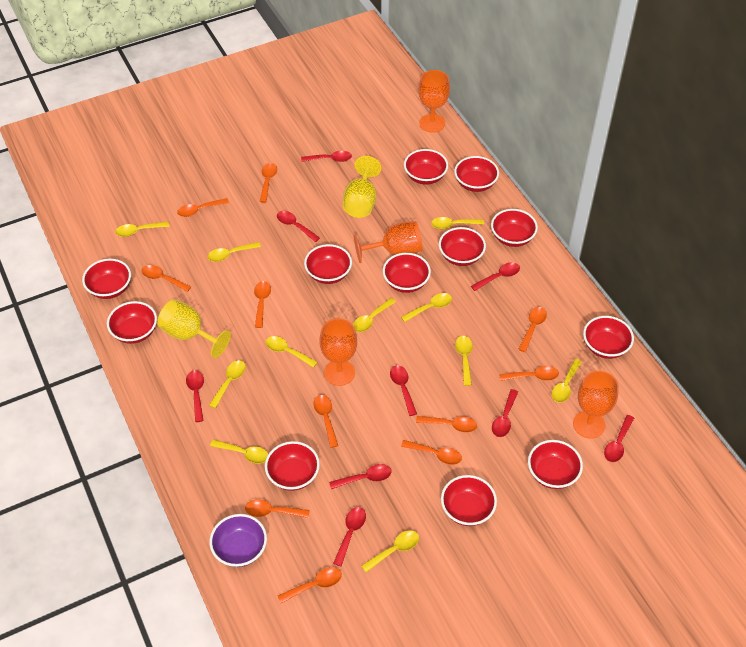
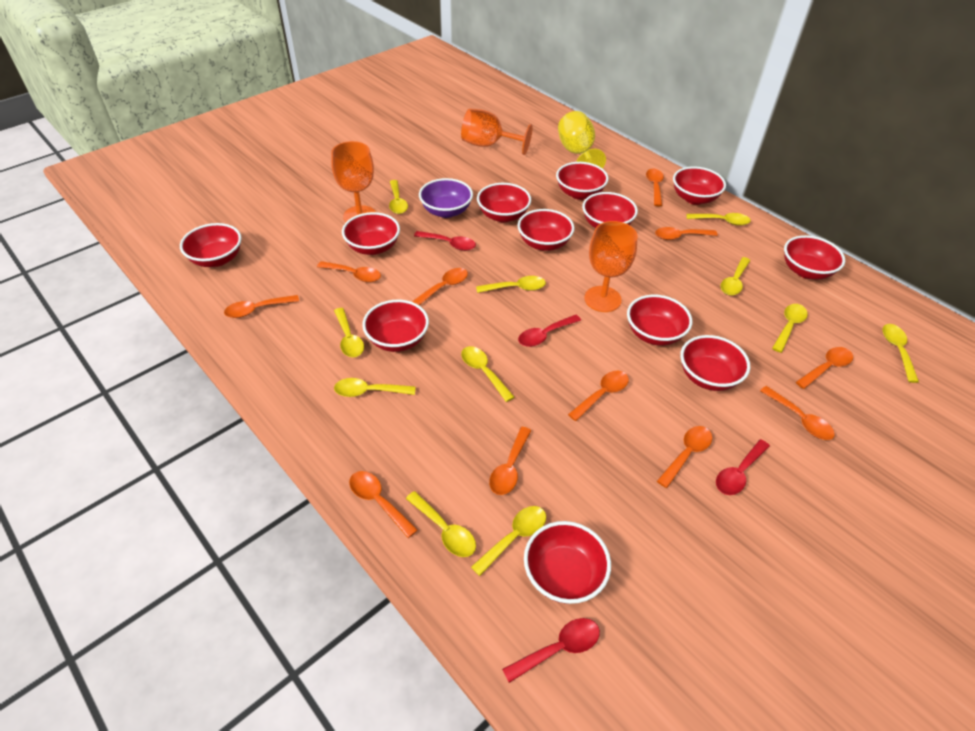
orange goblet: [319,319,357,386] [354,221,422,263] [419,70,450,133] [573,371,619,439] = 4 -> [331,141,376,222] [461,109,533,155] [584,221,638,312] = 3
red spoon: [186,370,204,422] [277,211,320,242] [301,151,352,162] [329,464,392,489] [333,507,366,566] [390,365,417,416] [471,262,520,291] [492,389,518,437] [604,415,634,462] = 9 -> [414,231,476,251] [502,618,600,683] [518,315,581,347] [716,439,770,495] = 4
yellow goblet: [157,299,231,358] [343,156,381,218] = 2 -> [558,111,606,169] = 1

